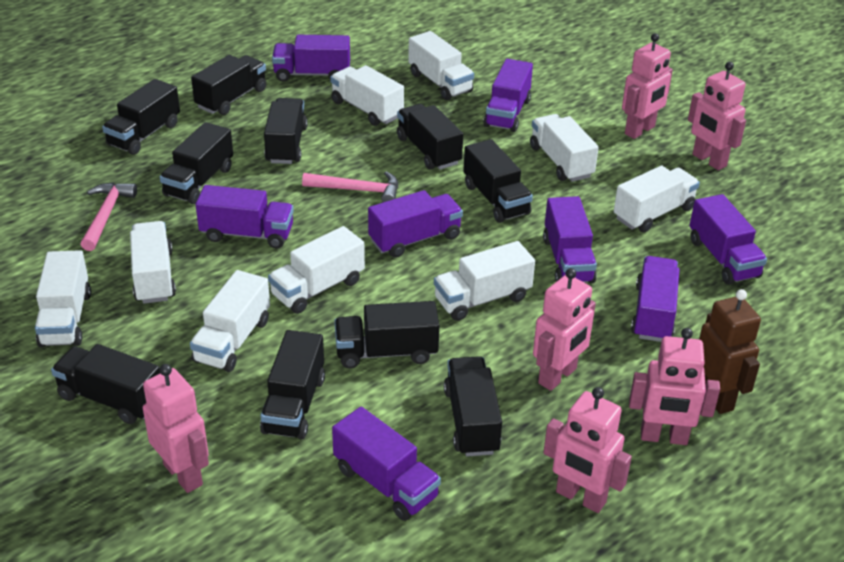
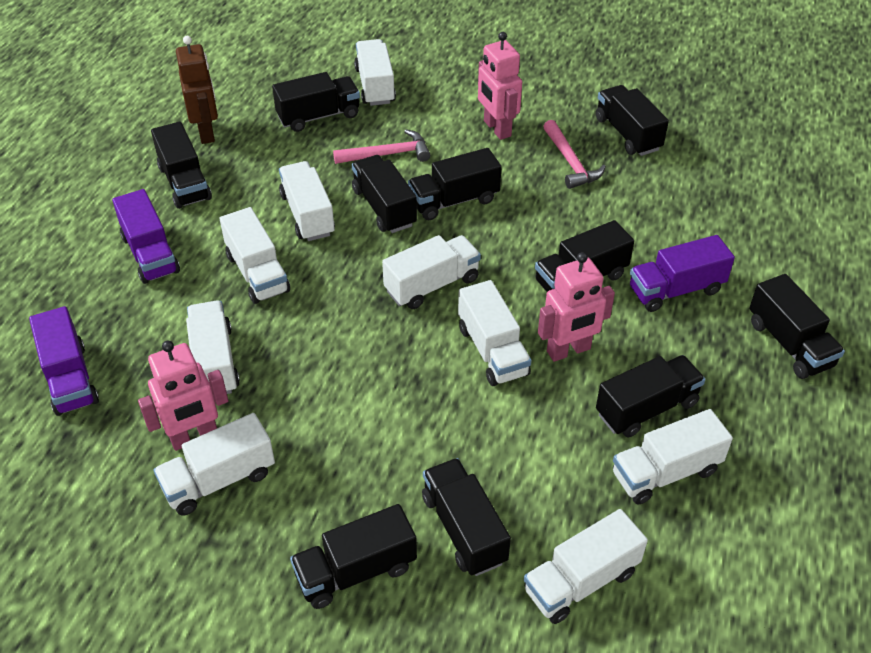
pink robot: [143,364,209,493] [533,268,596,391] [544,387,632,513] [622,33,673,139] [629,328,720,445] [688,62,746,170] = 6 -> [138,341,228,451] [478,32,522,140] [538,252,615,362] = 3
purple truck: [196,185,294,248] [272,35,350,82] [332,407,441,521] [368,190,463,258] [483,59,533,132] [543,196,597,283] [631,256,679,342] [689,194,767,284] = 8 -> [29,306,99,416] [112,189,180,284] [630,235,735,312] = 3

